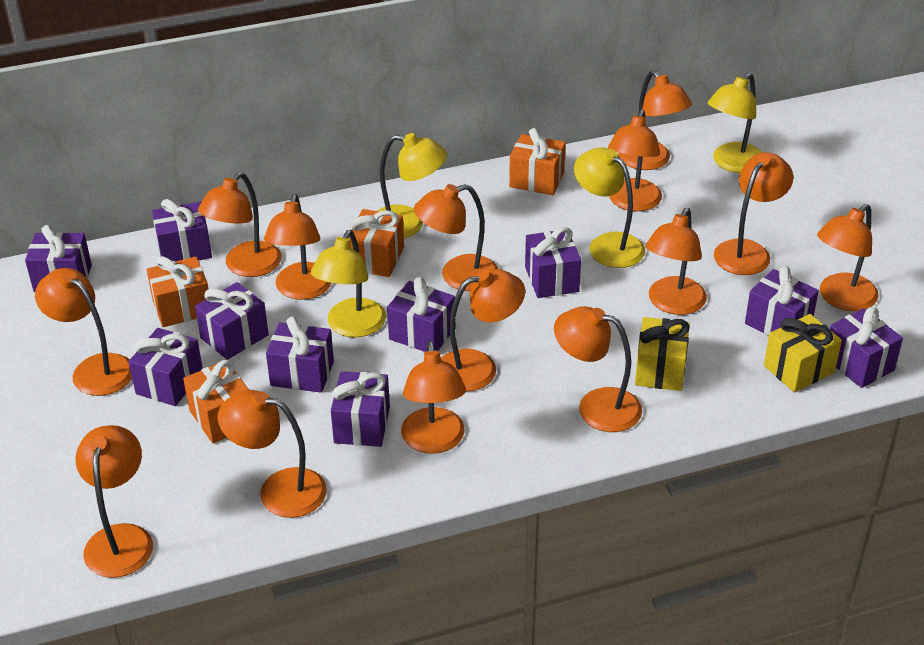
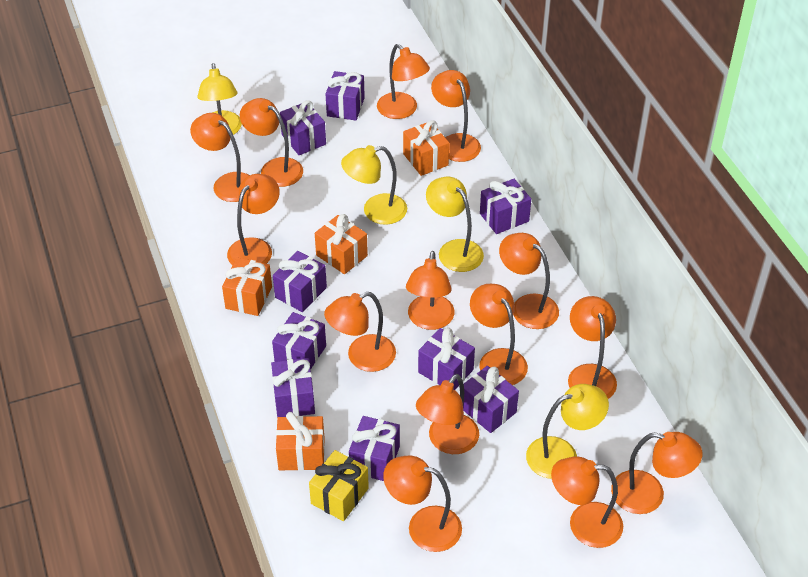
purple gift: [25,225,92,292] [129,328,203,406] [152,199,212,261] [195,282,269,360] [266,316,334,393] [331,371,390,447] [387,277,455,352] [525,227,581,298] [745,266,819,336] [830,307,903,388] = 10 -> [271,358,315,418] [272,312,326,370] [273,251,327,312] [280,100,326,155] [326,71,365,120] [349,416,400,481] [418,328,475,390] [463,366,519,433] [480,179,531,234] = 9
yellow gift: [635,317,690,391] [764,314,842,392] = 2 -> [309,450,369,521] = 1

